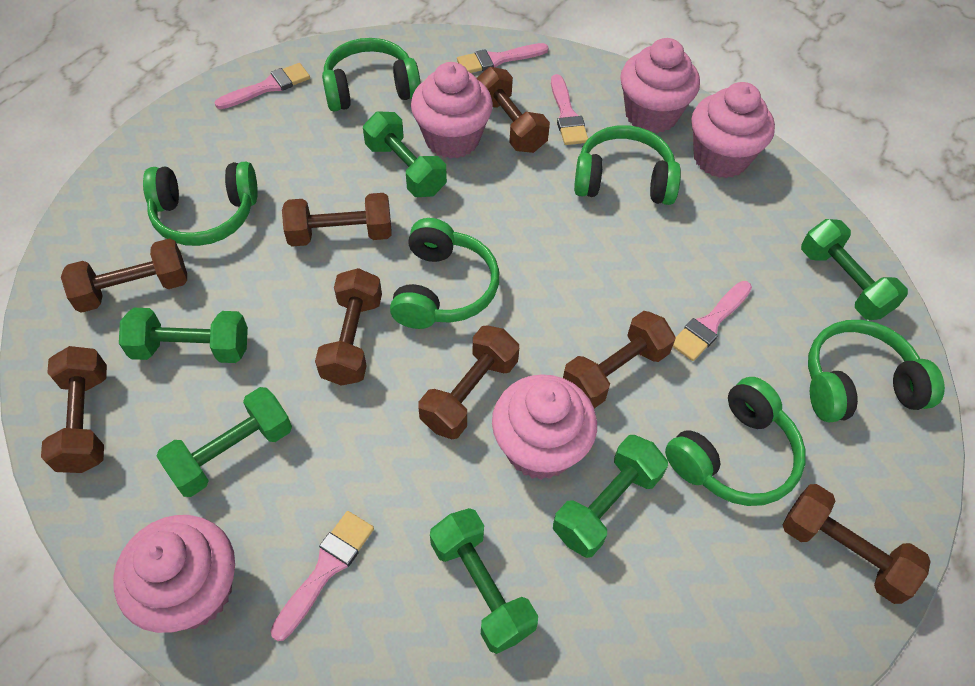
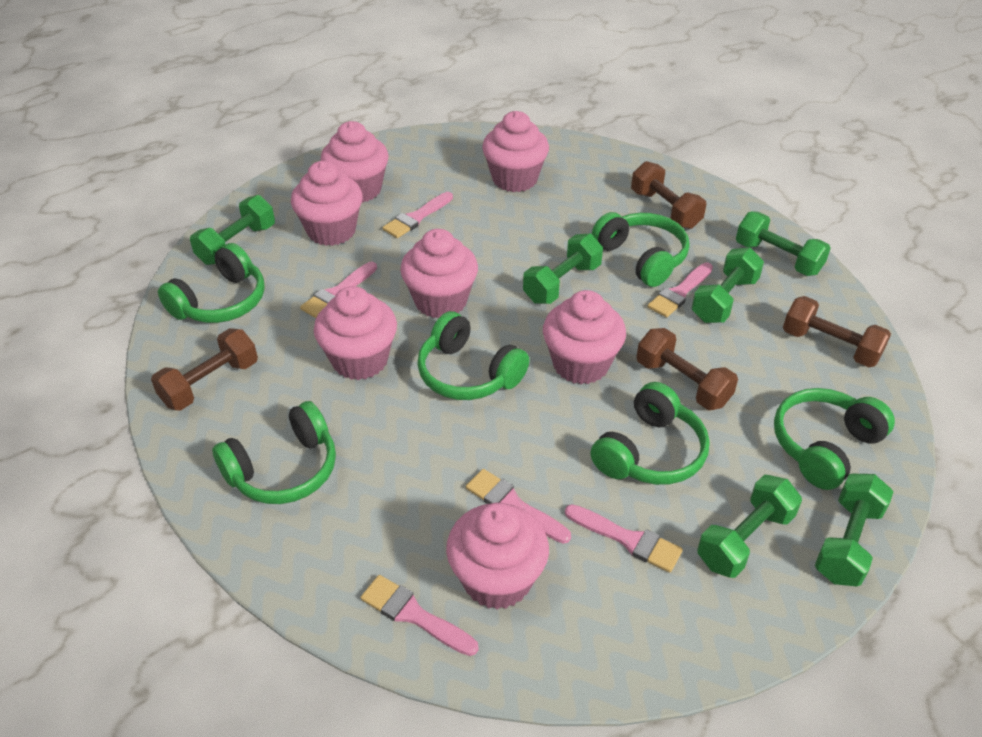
brown dumbbell: [41,346,107,473] [61,238,187,313] [282,193,392,246] [315,268,382,386] [419,325,519,439] [477,67,550,153] [563,311,675,408] [783,484,931,604] = 8 -> [151,328,258,410] [631,161,706,229] [636,328,738,410] [783,296,891,367] = 4
pink brush: [215,63,310,109] [270,511,374,641] [457,43,549,73] [551,74,588,145] [673,281,752,361] = 5 -> [300,262,377,318] [361,575,478,656] [382,192,453,238] [466,469,571,544] [565,504,683,572] [647,263,713,318] = 6
pink cupcake: [113,515,235,633] [411,62,493,159] [492,374,597,480] [620,38,700,133] [691,82,775,178] = 5 -> [291,161,363,246] [314,286,397,380] [320,121,389,203] [400,229,478,318] [446,503,549,610] [482,111,549,192] [543,290,626,384] = 7

